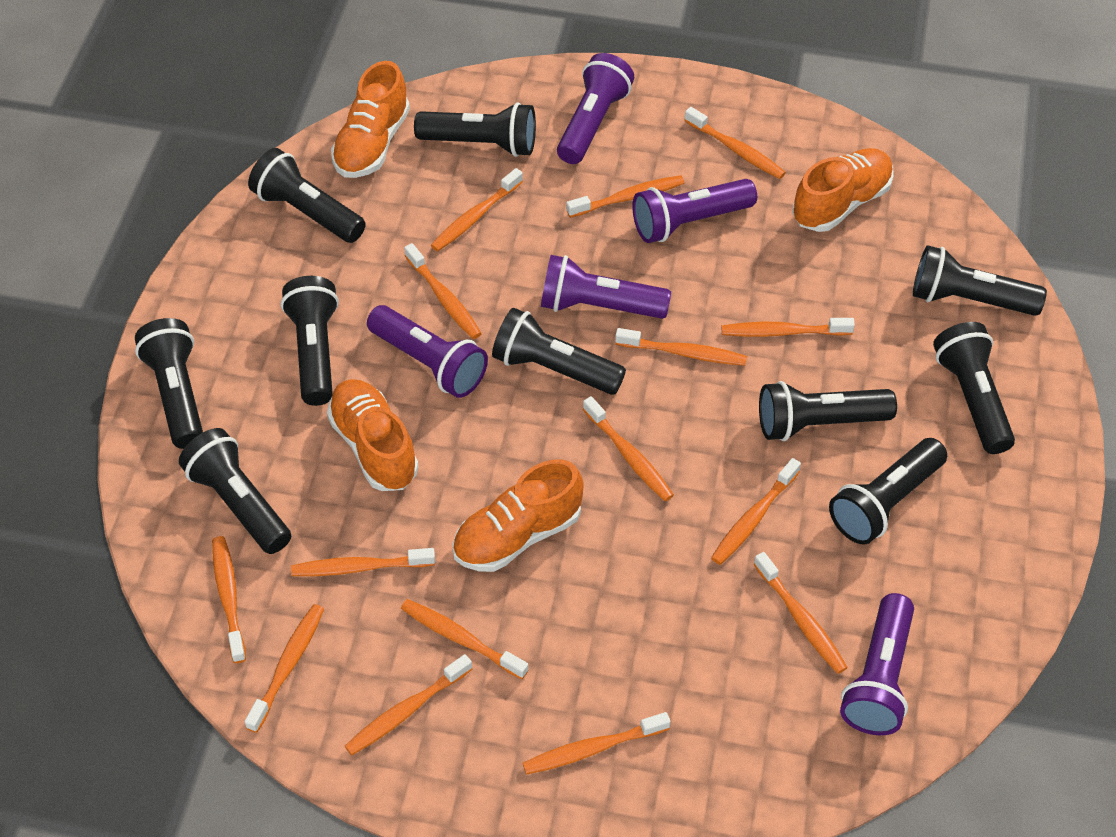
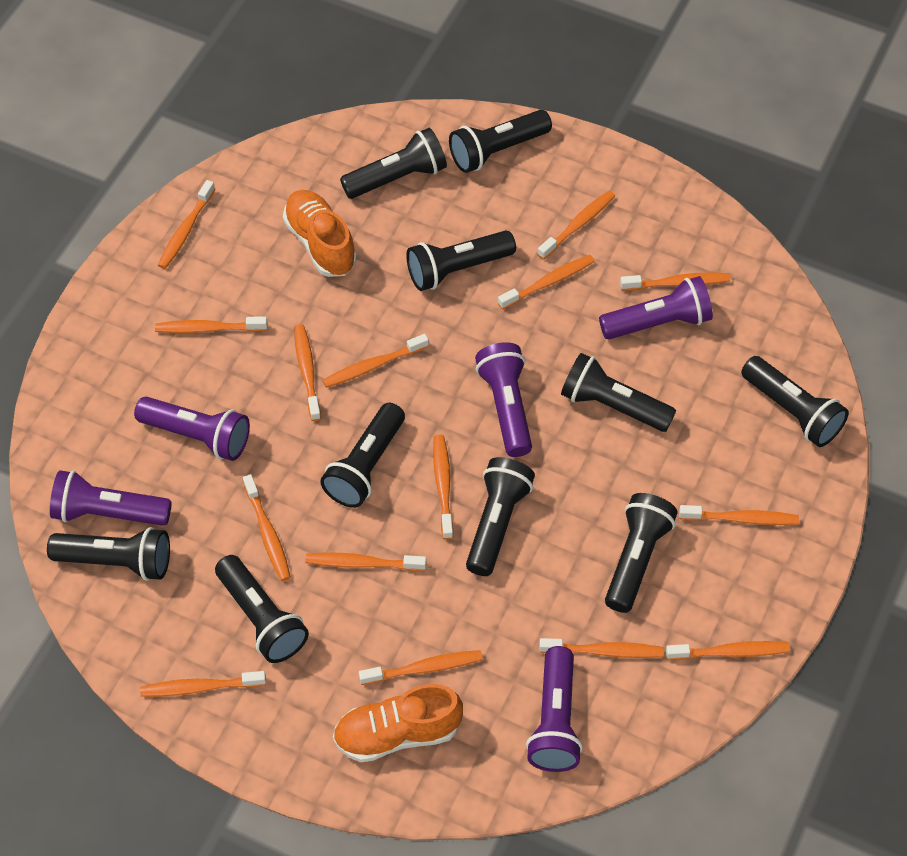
orange shoe: [327,379,419,491] [331,61,410,178] [452,460,584,572] [792,148,893,232] = 4 -> [283,190,357,277] [333,684,463,763] = 2

